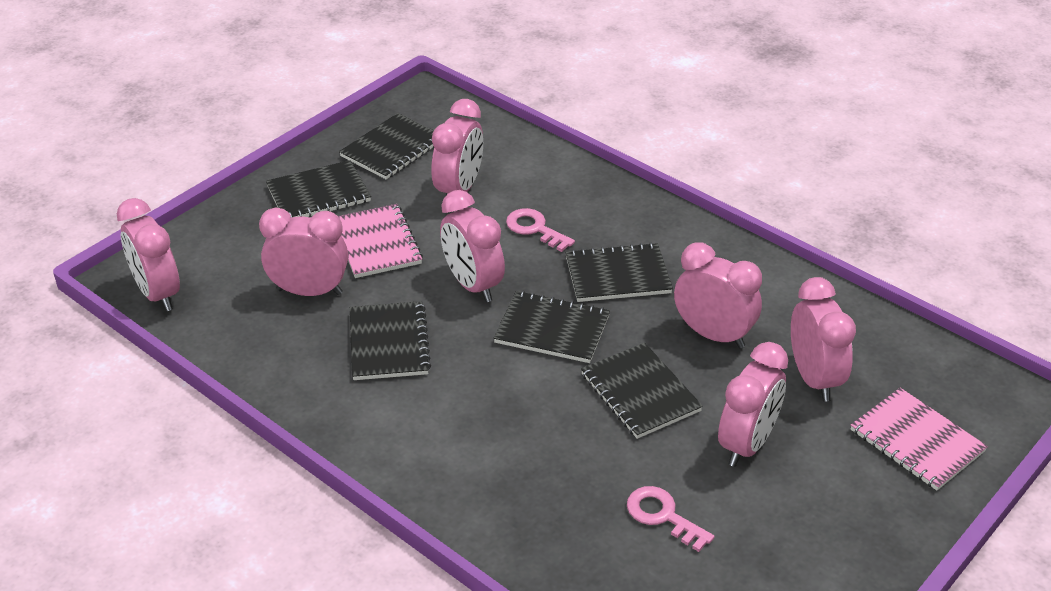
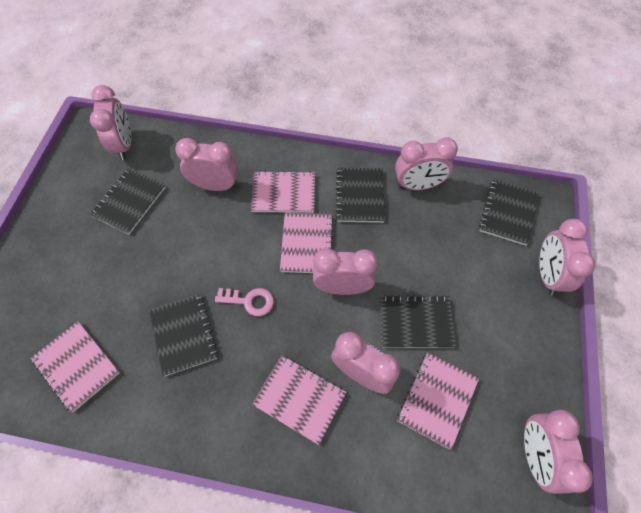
black notebook: [266,160,371,218] [339,113,434,179] [350,301,431,380] [494,291,610,363] [566,242,673,302] [581,343,703,439] = 6 -> [89,168,166,234] [149,293,218,376] [336,168,385,223] [380,295,456,348] [479,179,539,246] = 5
pink key: [506,208,575,252] [627,486,714,552] = 2 -> [215,288,274,316] = 1
pink notebook: [338,204,423,278] [851,388,988,490] = 2 -> [31,321,120,413] [251,171,315,213] [252,355,347,445] [280,212,334,273] [397,352,479,450] = 5

